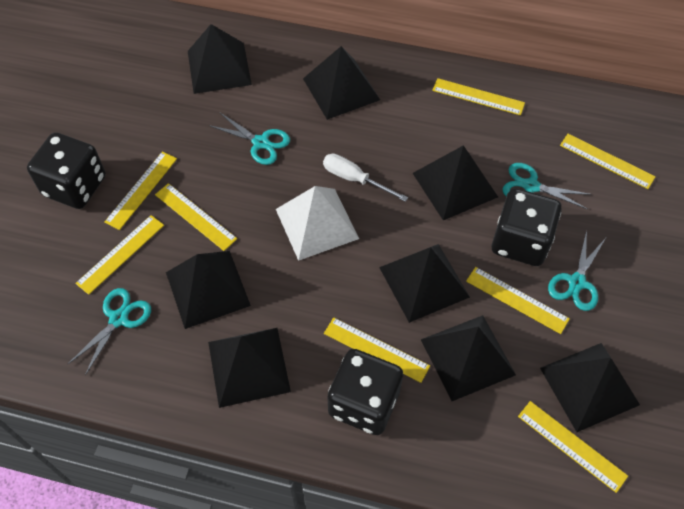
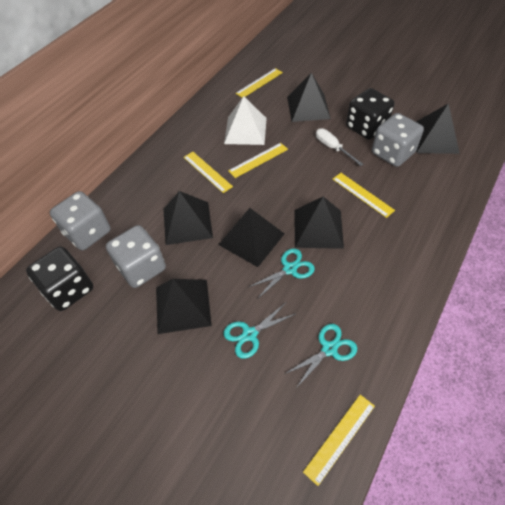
black dice: [27,132,105,209] [328,349,403,435] [492,188,562,266] = 3 -> [26,246,93,311] [346,88,394,139] = 2
black pyramid: [166,251,251,329] [188,24,252,94] [208,328,291,408] [303,46,380,120] [379,244,470,323] [413,145,498,220] [421,315,516,401] [540,343,640,432] = 8 -> [156,279,212,334] [163,191,213,245] [219,208,285,267] [287,73,331,122] [294,197,344,249] [416,103,460,154] = 6
grey dice: none = 0 -> [50,191,111,250] [106,225,166,288] [372,113,424,167] = 3
turquoise scissors: [68,288,151,375] [209,113,290,165] [502,163,591,209] [548,230,606,311] = 4 -> [223,303,295,359] [247,248,315,299] [285,324,357,388] = 3
yellow ruler: [75,215,164,295] [104,151,177,230] [155,183,237,251] [324,317,430,383] [432,78,525,115] [466,267,570,334] [518,401,628,493] [560,134,656,189] = 8 -> [183,152,233,193] [228,143,288,178] [236,68,283,97] [303,395,375,486] [333,173,395,218] = 5

